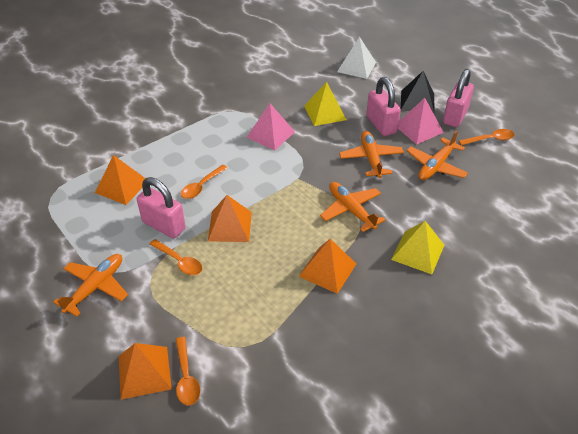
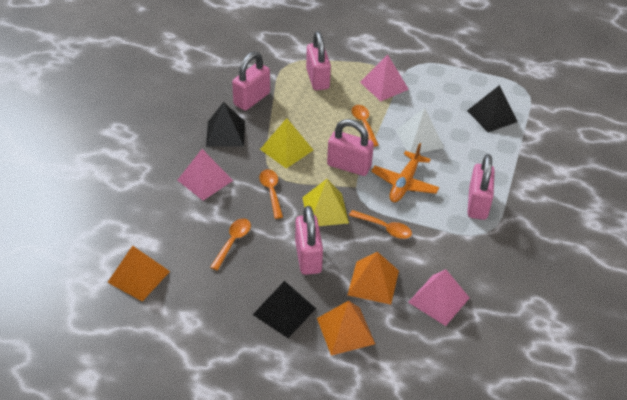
black pyramid: [401,71,435,113] = 1 -> [206,102,245,147] [253,281,316,338] [467,85,518,132] = 3
orange plane: [53,254,128,317] [320,182,385,232] [339,131,404,178] [406,131,468,180] = 4 -> [371,143,439,202] = 1
orange pyramid: [95,155,145,205] [119,343,172,400] [208,195,252,242] [299,239,356,294] = 4 -> [107,245,170,301] [317,301,375,356] [347,252,399,305] = 3
pink padlock: [137,177,186,238] [366,77,401,136] [443,69,474,127] = 3 -> [232,52,270,111] [295,206,323,275] [306,31,331,90] [327,119,374,176] [468,154,495,220] = 5
pink pyramid: [246,104,295,150] [398,98,444,145] = 2 -> [177,149,233,201] [360,55,409,101] [408,269,470,326] = 3

